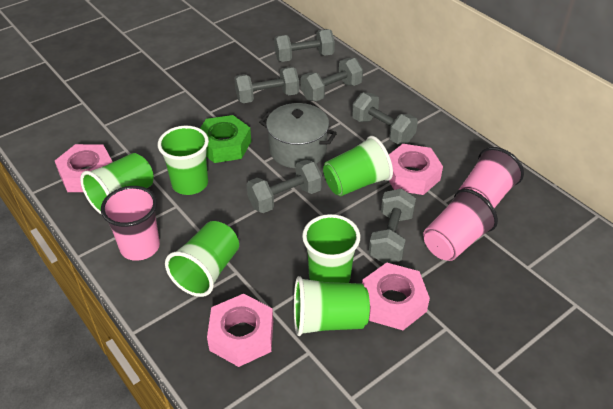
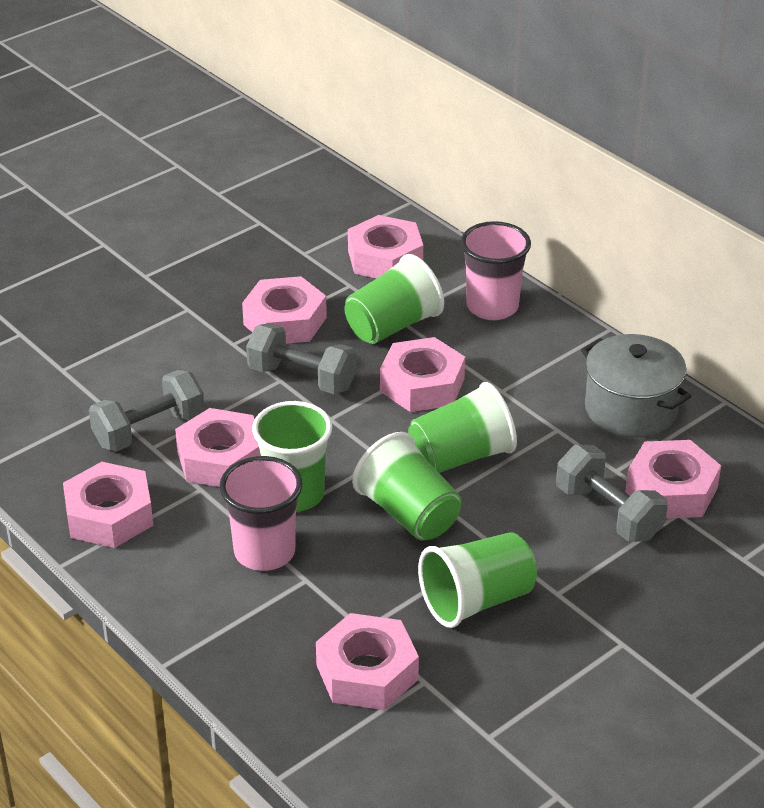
green cup: [80,153,154,215] [158,126,209,195] [165,221,239,297] [294,276,370,336] [302,214,360,283] [323,136,393,196] = 6 -> [252,401,332,512] [344,254,444,344] [352,432,462,541] [408,382,517,473] [418,532,537,628] = 5
green nut: [200,115,251,163] = 1 -> none = 0
grey dumbbell: [234,67,299,103] [247,159,322,213] [274,29,335,62] [301,58,363,101] [352,93,418,144] [369,189,416,264] = 6 -> [89,370,205,451] [246,323,357,394] [556,444,668,542] = 3
pink cup: [101,186,160,261] [423,189,498,261] [459,147,524,208] = 3 -> [219,456,302,571] [461,221,531,320] = 2
pink nut: [55,144,112,192] [207,294,273,367] [362,263,430,330] [389,144,443,195] = 4 -> [63,462,153,548] [175,408,261,487] [242,276,327,344] [316,613,419,710] [348,215,423,279] [380,337,465,412] [625,440,721,519] = 7

